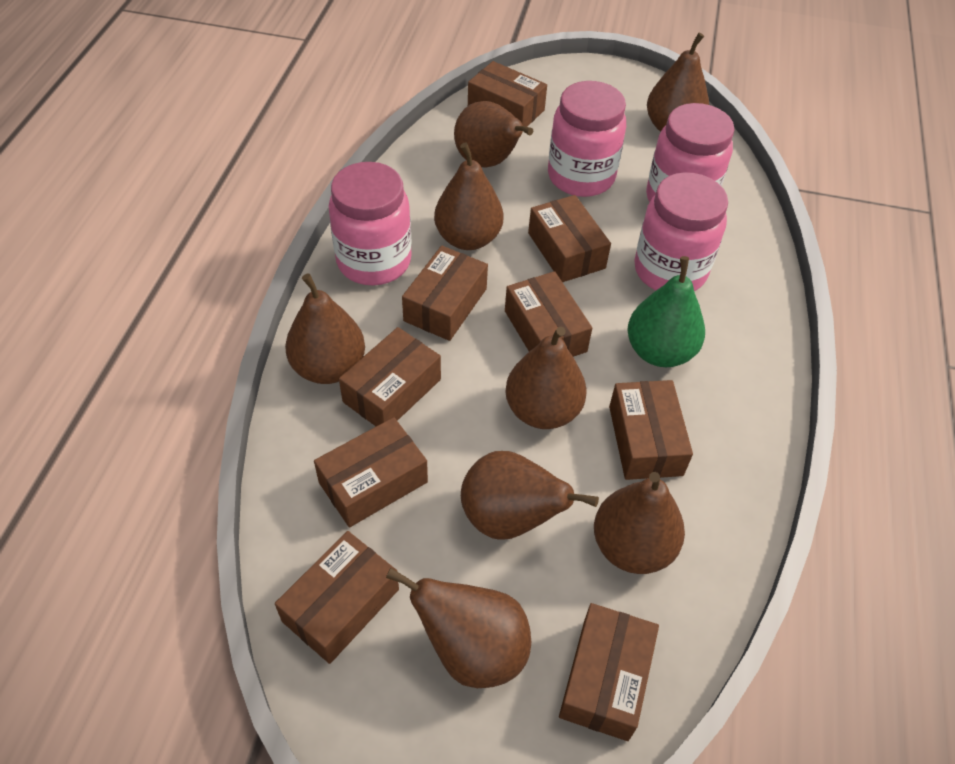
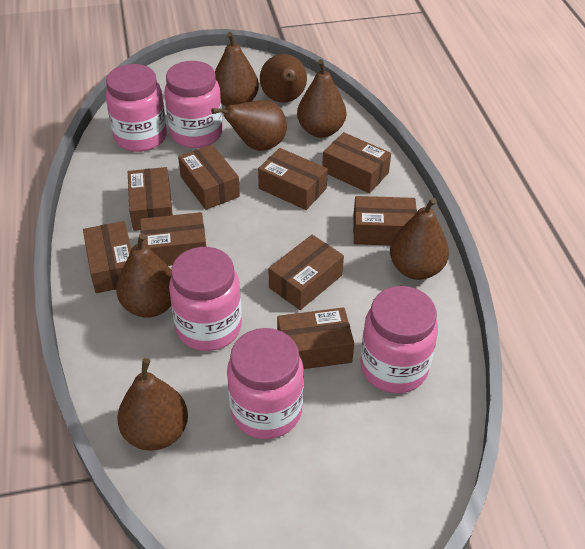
brown pear: [285,273,365,384] [386,568,531,688] [434,142,504,250] [454,101,533,168] [461,451,599,540] [505,327,587,429] [594,472,685,574] [647,33,709,132] = 8 -> [116,233,171,317] [117,358,188,451] [211,100,287,151] [215,32,259,107] [260,54,307,103] [297,59,346,138] [390,198,449,280] = 7
green pear: [627,256,705,367] = 1 -> none = 0
pink jar: [329,162,412,285] [548,81,626,197] [634,172,728,291] [646,103,735,202] = 4 -> [105,64,167,152] [164,61,223,148] [169,247,242,351] [227,328,304,439] [360,286,438,393] = 5

